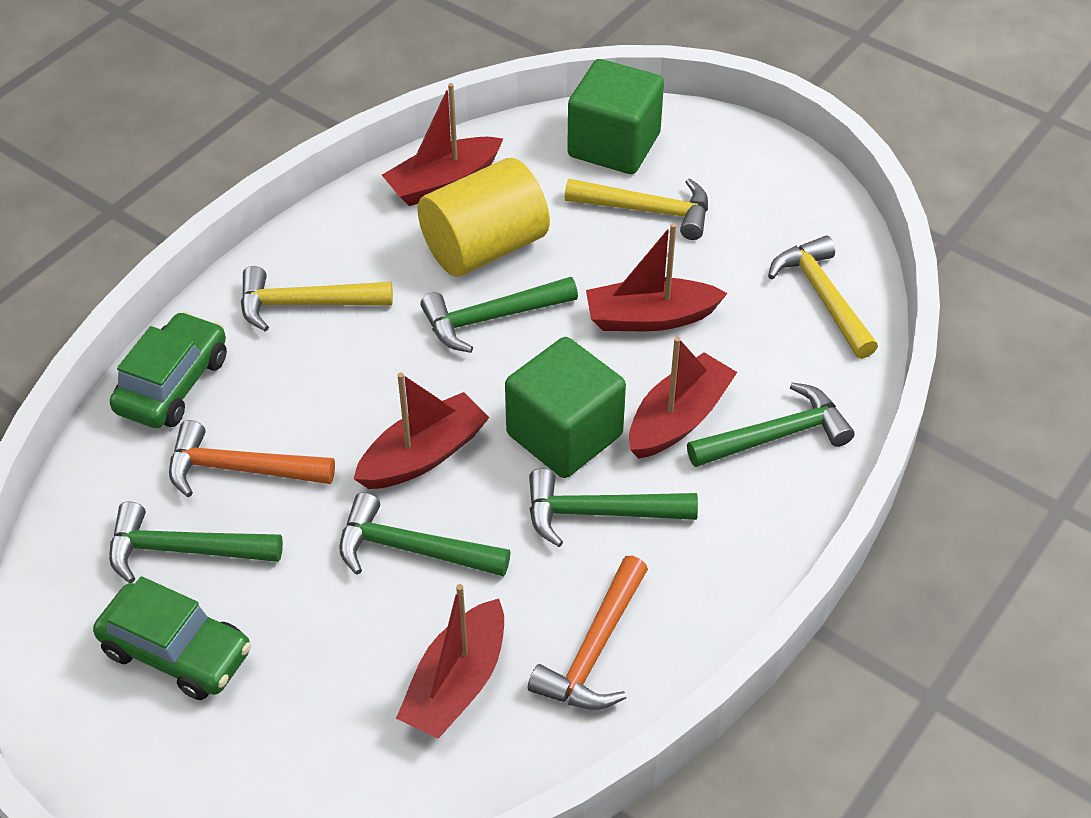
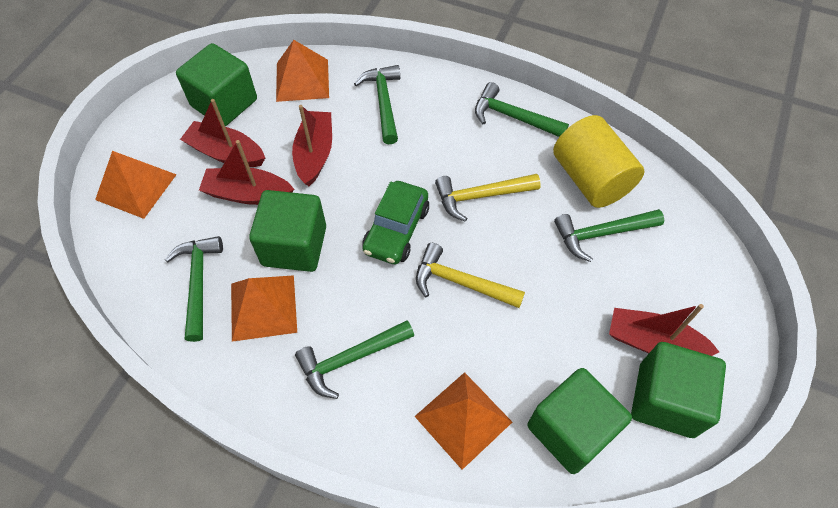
green car: [93,576,251,700] [110,311,227,428] = 2 -> [362,181,429,264] = 1
green cube: [505,337,626,478] [567,59,664,174] = 2 -> [176,43,257,126] [249,190,326,272] [527,368,632,474] [631,342,726,438] = 4
orange hammer: [169,420,335,497] [528,556,648,710] = 2 -> none = 0
orange pyramid: none = 0 -> [95,151,177,219] [231,275,297,342] [276,40,329,102] [415,372,512,470] = 4
red boat: [354,372,489,489] [382,83,504,206] [396,584,504,739] [586,223,728,331] [629,337,737,459] = 5 -> [180,99,265,167] [199,140,294,205] [292,105,332,186] [609,304,719,356] = 4
yellow hammer: [241,266,393,332] [565,178,708,240] [768,235,878,359] = 3 -> [416,243,525,308] [435,174,541,222] = 2

